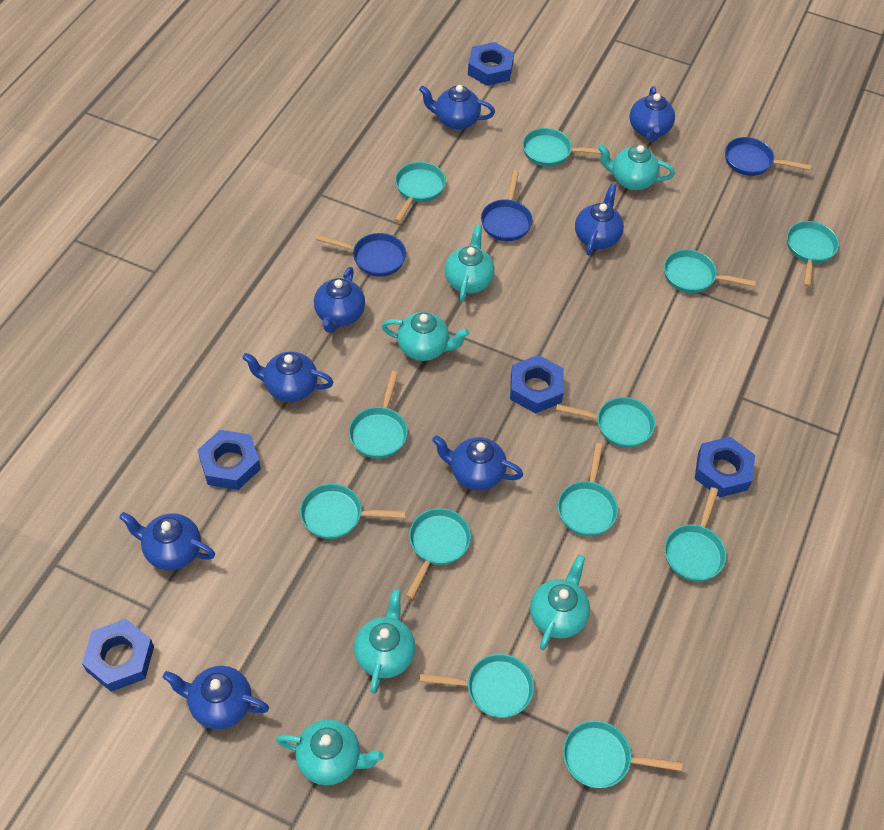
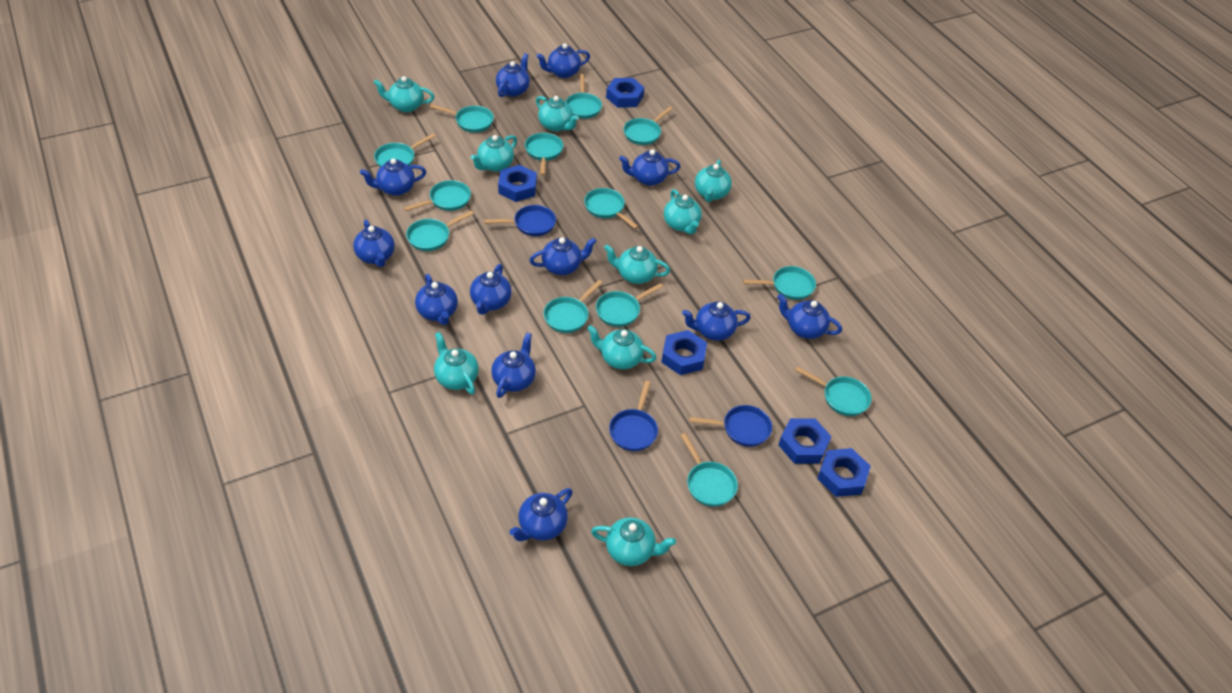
blue teapot: [119,512,215,570] [163,666,269,730] [242,351,333,402] [314,267,365,333] [419,85,495,130] [432,435,523,491] [575,184,624,255] [629,86,675,142] = 8 -> [353,220,395,267] [360,158,426,196] [415,274,458,325] [470,264,512,315] [491,333,536,398] [496,53,530,97] [509,488,573,541] [529,237,597,275] [536,43,590,78] [619,149,680,186] [682,302,751,341] [777,294,842,339] = 12
turquoise pan: [300,484,406,539] [349,371,408,459] [395,162,446,223] [406,508,471,599] [419,654,534,718] [522,128,601,167] [556,397,655,448] [558,443,618,536] [563,720,682,788] [664,249,756,293] [665,487,726,582] [787,221,839,287] = 12 -> [374,133,436,167] [404,180,471,211] [406,211,474,251] [430,104,494,133] [525,133,563,176] [544,280,603,333] [565,74,602,119] [584,188,639,229] [596,283,664,327] [624,106,673,145] [680,433,738,507] [743,266,816,300] [795,366,872,416] = 13
turquoise teapot: [276,719,384,785] [354,589,416,694] [382,312,470,361] [444,224,495,302] [530,555,590,650] [598,144,675,190] = 6 -> [373,76,434,112] [434,332,479,395] [471,135,517,172] [536,96,579,132] [587,325,657,370] [591,517,676,566] [604,245,670,284] [664,189,702,235] [695,160,732,202] = 9

